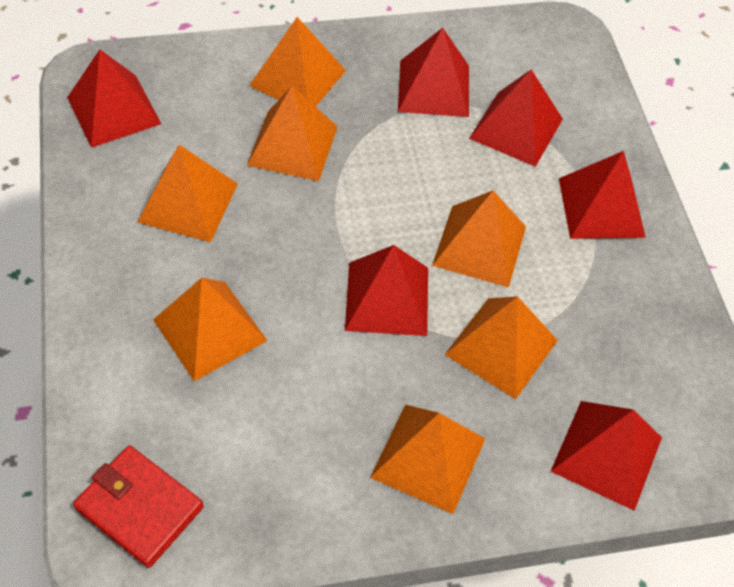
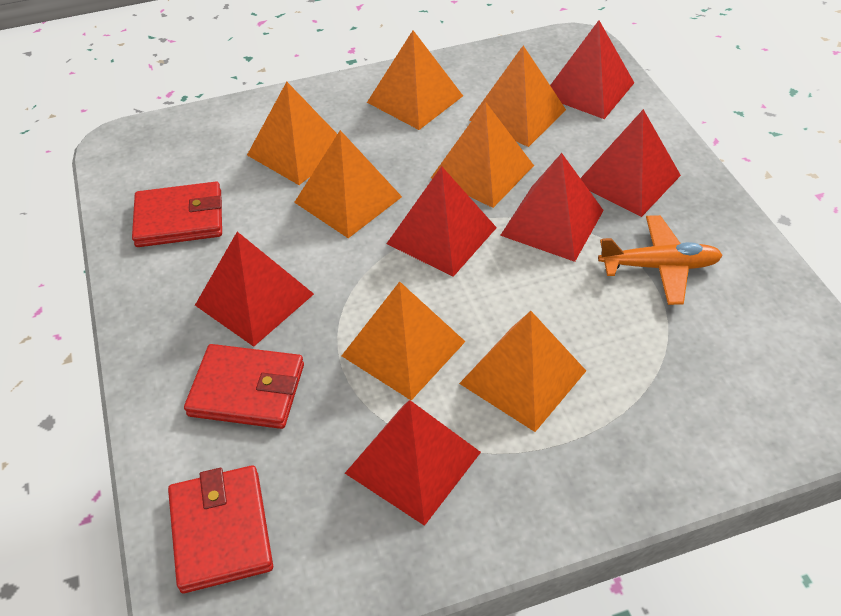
orange plane: none = 0 -> [598,215,723,305] = 1
red wallet: [73,445,204,568] = 1 -> [132,182,222,247] [168,465,273,593] [184,344,304,429] = 3

